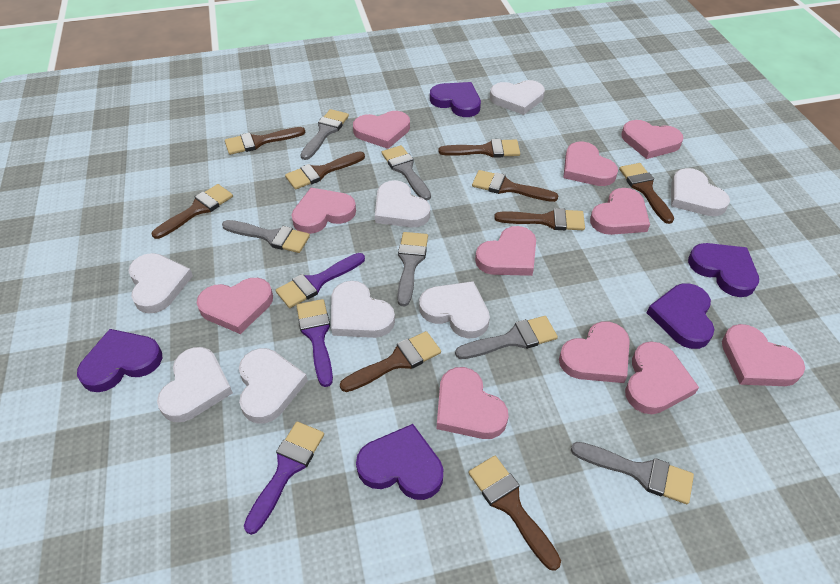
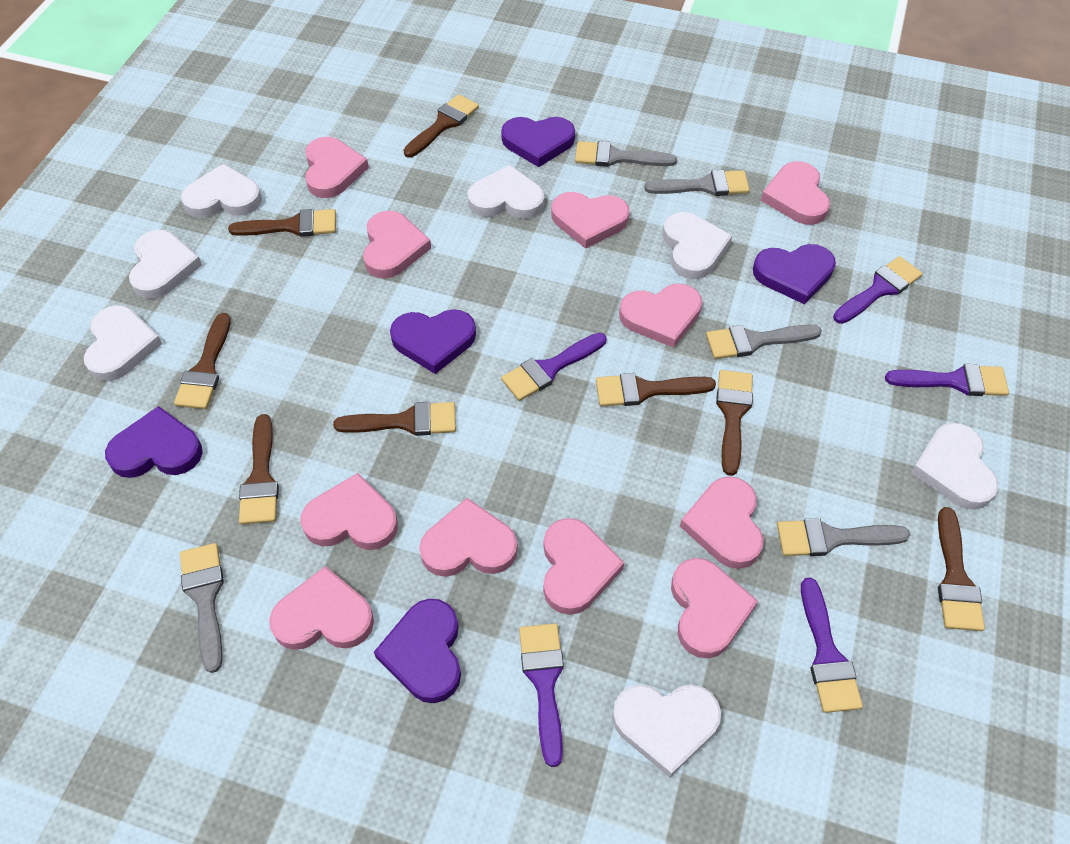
brown brush: [152,184,233,239] [225,127,306,155] [285,151,365,190] [340,331,441,392] [439,139,520,158] [469,456,561,571] [472,170,559,202] [494,208,585,230] [619,163,674,224] = 9 -> [174,313,231,409] [228,209,336,237] [239,414,279,524] [333,402,456,436] [403,94,479,158] [596,373,716,407] [716,370,753,476] [938,507,985,631] = 8
grey brush: [222,220,310,253] [301,109,349,160] [382,145,431,201] [397,232,428,306] [455,316,558,359] [571,442,694,504] = 6 -> [180,543,224,673] [575,141,677,167] [644,170,750,196] [706,324,822,359] [777,518,910,556] = 5
purple brush: [244,422,324,535] [276,253,365,308] [297,299,333,387] = 3 -> [501,333,607,401] [519,623,564,767] [801,578,863,713] [833,256,923,324] [885,364,1009,396] = 5
white heart: [128,253,193,314] [157,347,233,422] [239,348,308,423] [331,281,395,338] [375,180,430,228] [419,281,490,338] [490,80,545,115] [671,168,730,216] = 8 -> [84,305,162,381] [129,230,202,299] [181,164,262,218] [467,165,545,219] [612,684,721,777] [663,212,732,279] [911,423,998,510] = 7

